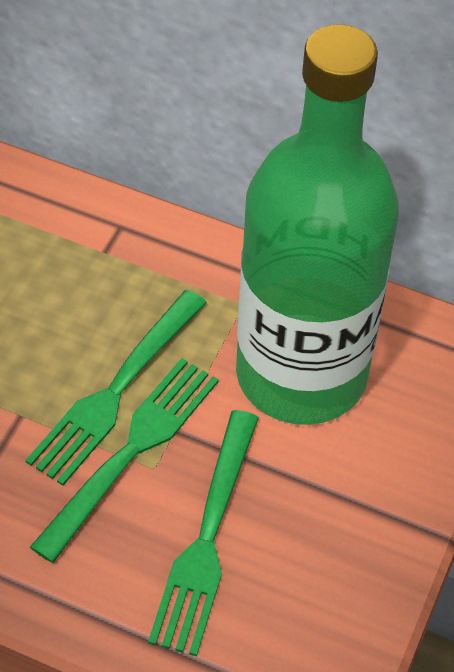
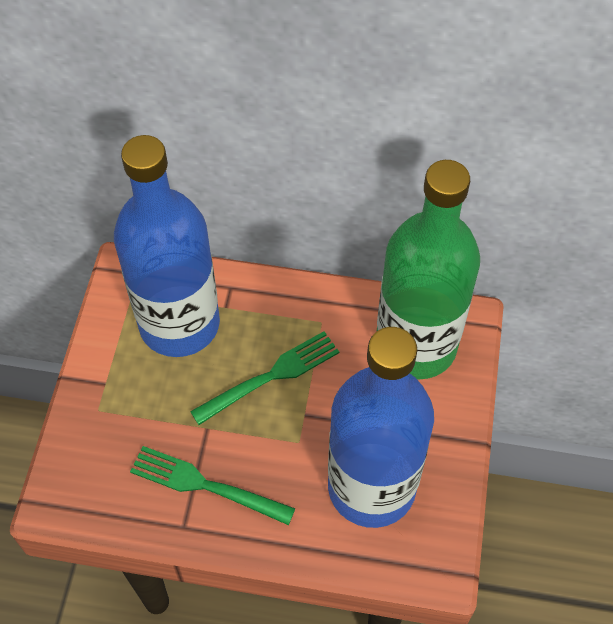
blue bottle: none = 0 -> [114,135,220,357] [328,327,434,528] = 2
green fork: [25,290,207,486] [30,358,219,563] [148,410,259,656] = 3 -> [130,446,295,525] [190,331,339,425] = 2

